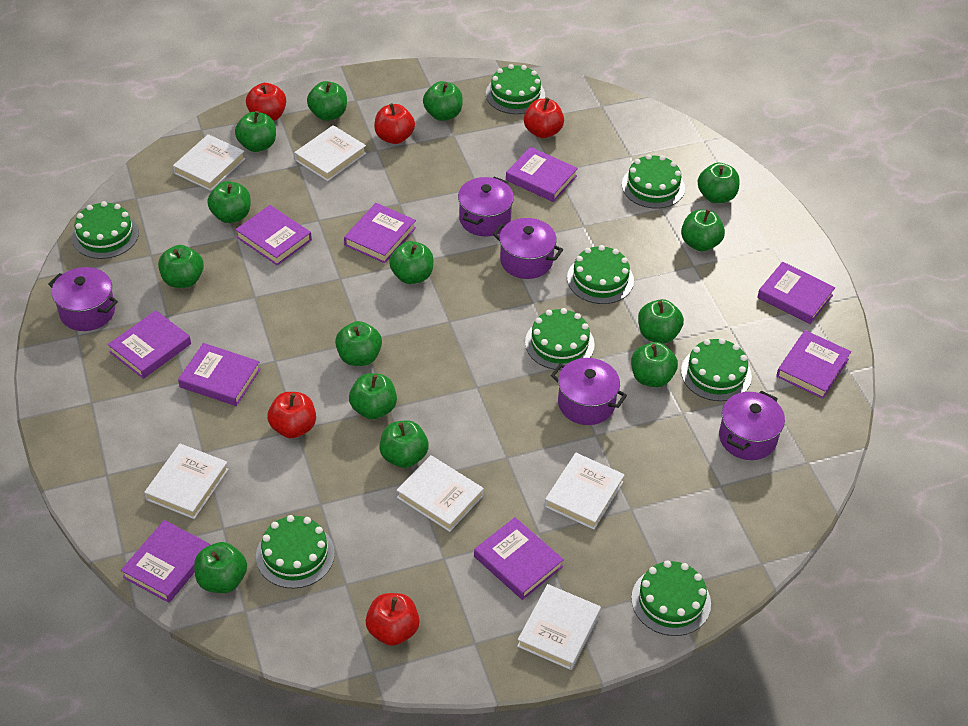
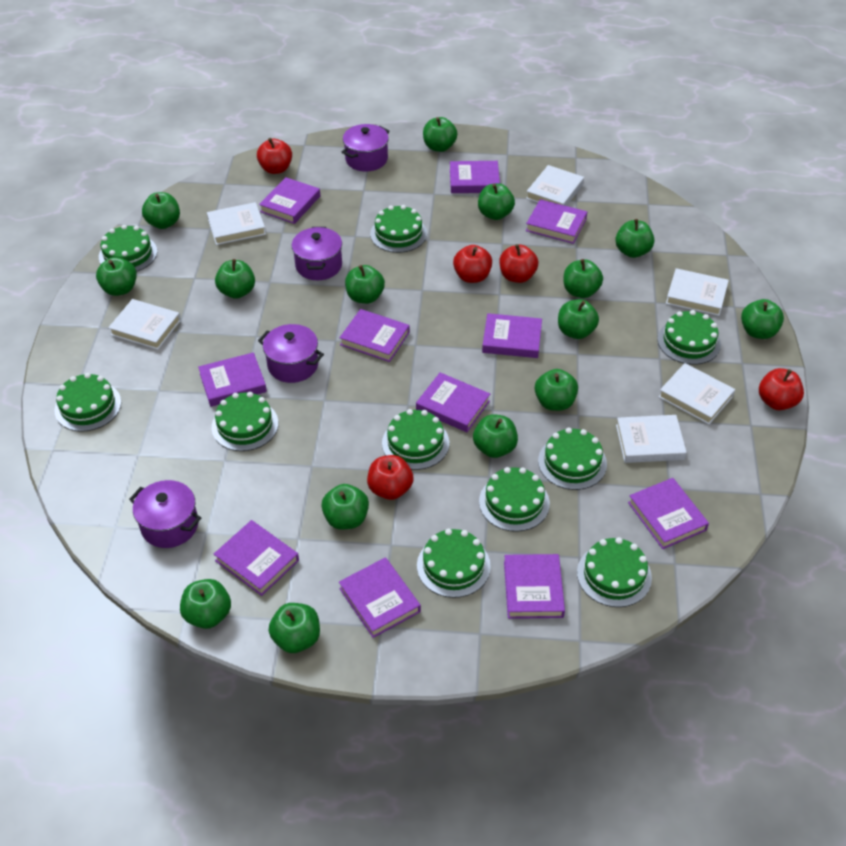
green apple: [158,245,204,288] [194,542,247,593] [207,181,251,223] [235,111,276,152] [307,81,347,121] [335,321,382,366] [349,373,397,419] [379,420,429,468] [389,241,433,284] [423,81,463,121] [631,342,678,387] [638,299,684,344] [681,209,725,251] [698,163,740,203] = 14 -> [96,257,137,296] [142,192,180,229] [180,579,231,629] [215,259,255,299] [269,603,320,653] [321,484,369,530] [345,265,385,304] [423,117,457,152] [473,414,518,458] [478,183,515,220] [535,369,578,411] [558,299,599,339] [564,259,603,298] [615,219,654,258] [741,299,784,339] = 15
green cake: [72,201,139,259] [256,515,335,589] [486,64,545,114] [525,308,595,370] [567,245,634,304] [622,154,685,209] [631,560,711,636] [681,338,752,401] = 8 -> [54,373,121,432] [99,225,157,272] [212,392,278,451] [370,205,427,253] [382,409,449,470] [417,528,491,598] [479,467,550,532] [538,428,607,490] [577,537,652,607] [658,310,721,365] = 10
purple book: [108,310,191,379] [121,520,210,603] [178,343,260,406] [235,205,312,266] [344,203,416,263] [474,517,564,600] [506,147,578,202] [757,262,835,324] [776,330,851,399] = 9 -> [198,352,267,407] [214,520,299,596] [259,177,320,224] [339,309,410,362] [339,557,421,638] [416,372,490,432] [450,161,500,193] [482,313,542,358] [504,554,565,619] [526,199,587,244] [628,478,709,549] = 11
purple pot: [48,267,118,331] [458,177,514,236] [493,218,563,279] [551,358,627,425] [719,391,785,460] = 5 -> [129,480,201,548] [258,324,324,383] [292,227,342,280] [342,124,390,171] = 4

